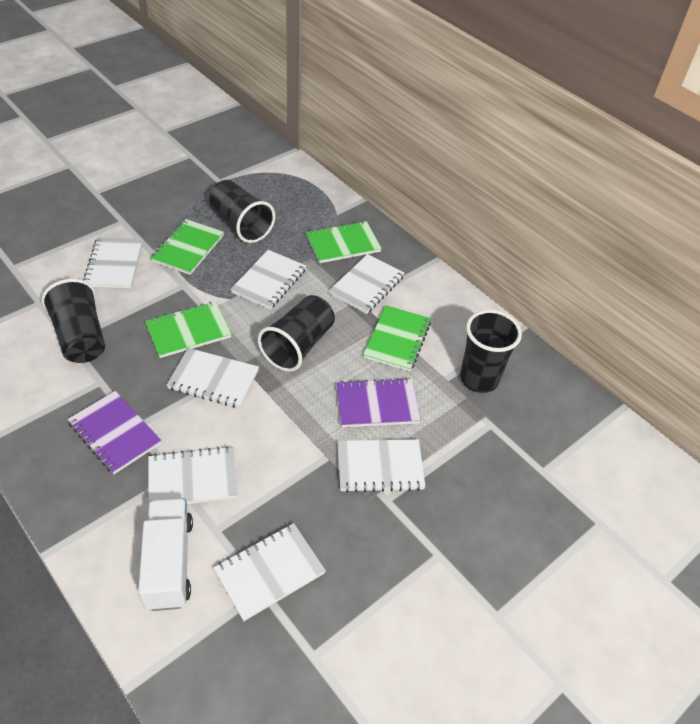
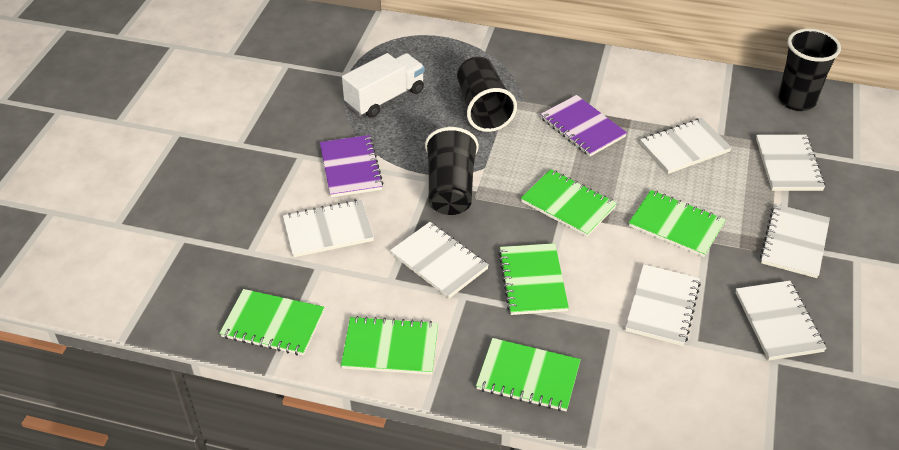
black cup: [42,279,105,363] [209,180,275,243] [258,295,335,372] [460,310,522,393] = 4 -> [425,127,479,215] [457,57,517,132] [778,29,841,111] = 3
green notebook: [145,301,232,358] [151,219,224,275] [306,221,382,263] [363,305,431,372] = 4 -> [220,289,325,356] [341,316,438,375] [476,338,581,411] [498,243,569,315] [521,169,617,237] [629,190,726,257] = 6

